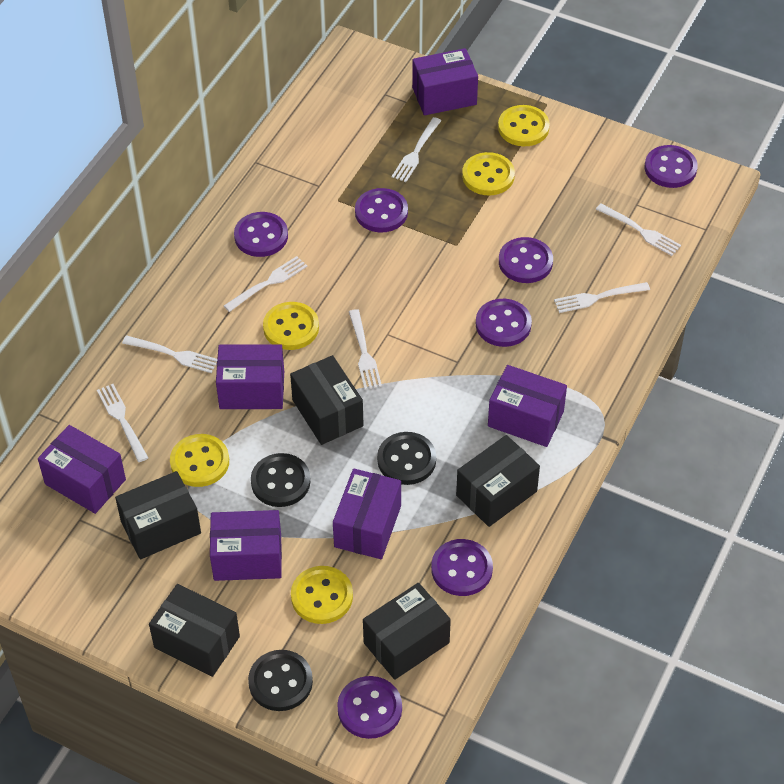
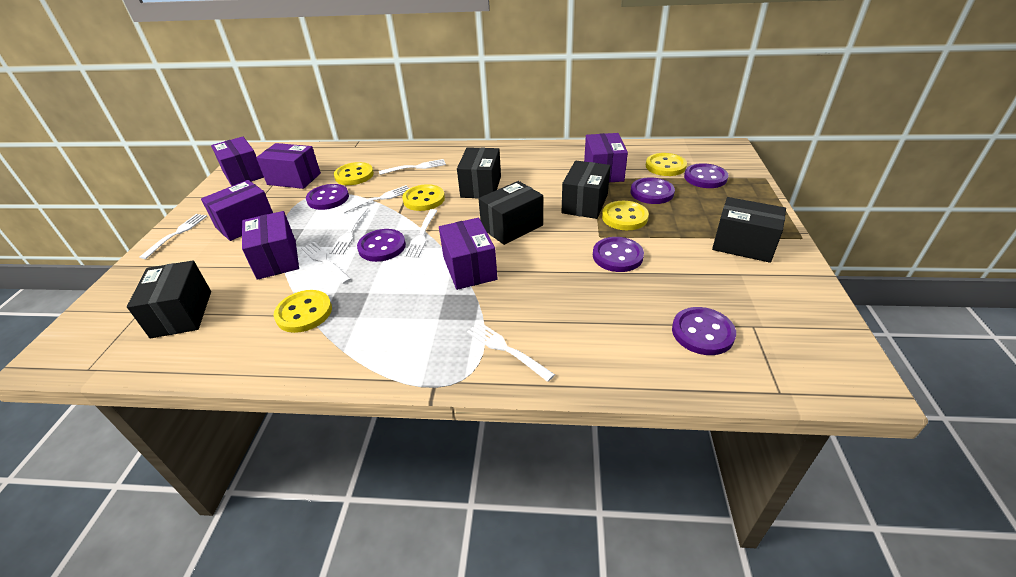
black button: [248,650,313,711] [251,453,310,507] [377,432,436,485] = 3 -> none = 0
purple button: [234,212,288,257] [337,676,402,739] [355,188,408,232] [431,539,493,596] [476,299,532,347] [499,237,553,283] [645,145,698,188] = 7 -> [306,184,349,210] [357,229,406,262] [593,237,644,272] [631,177,675,204] [672,307,736,355] [684,163,728,188] = 6

